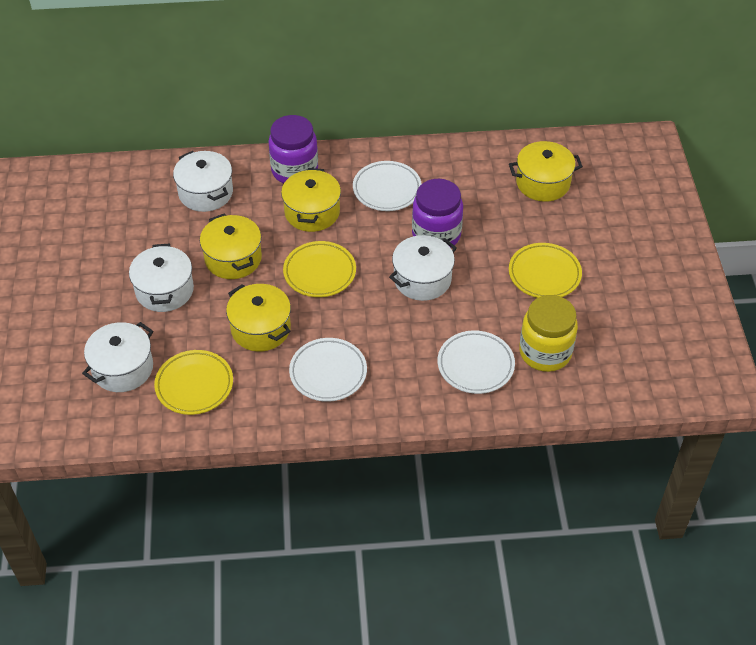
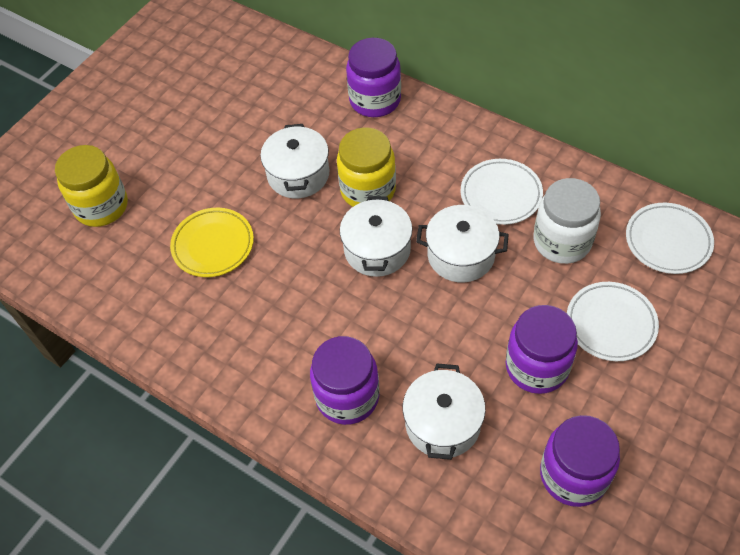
purple jar: [268,115,318,183] [412,179,463,248] = 2 -> [310,336,379,425] [346,38,401,117] [505,305,578,394] [540,415,620,507] = 4
white jar: none = 0 -> [533,178,601,264] = 1
yellow jar: [519,295,578,372] = 1 -> [55,145,128,227] [337,127,396,207] = 2
yellow plate: [154,350,233,415] [283,241,356,297] [509,243,582,298] = 3 -> [170,208,254,277] = 1
yellow pot: [200,214,262,279] [226,284,291,352] [281,168,341,232] [509,141,583,202] = 4 -> none = 0

